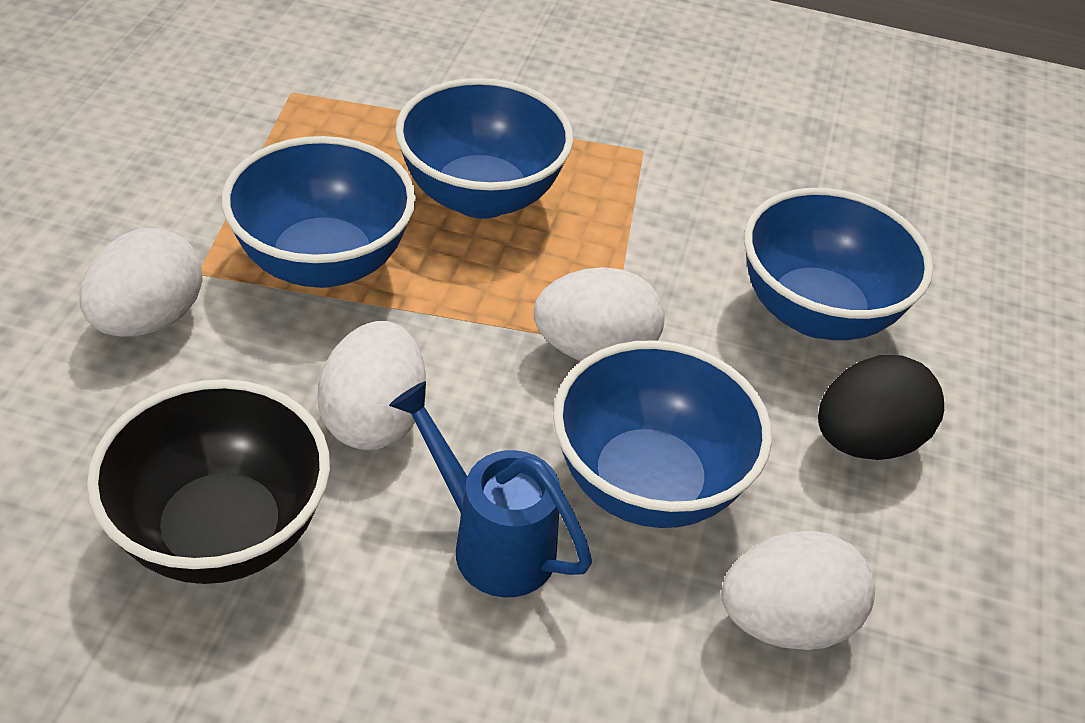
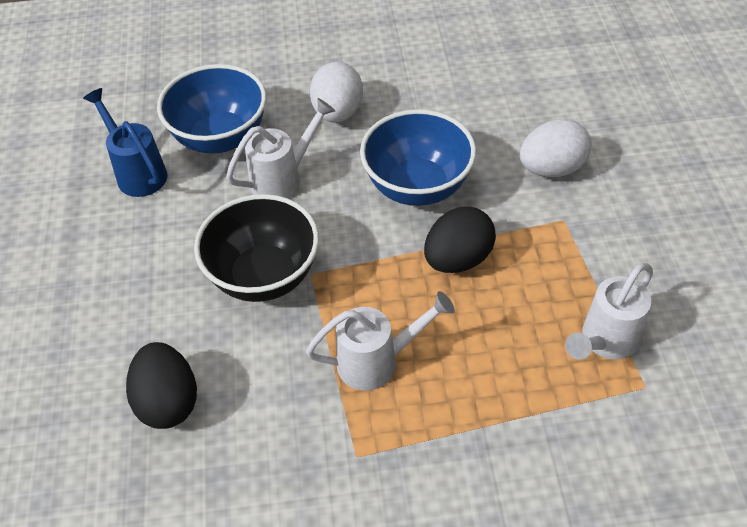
black egg: [818,355,944,460] = 1 -> [126,342,197,429] [424,207,496,273] = 2
blue bowl: [222,136,416,288] [395,78,573,219] [553,340,772,528] [744,188,933,340] = 4 -> [157,64,266,154] [360,109,476,206] = 2
white egg: [80,228,203,336] [317,321,426,450] [534,267,665,361] [721,531,875,650] = 4 -> [310,62,363,123] [520,119,592,177] = 2
white watering can: none = 0 -> [226,98,335,199] [306,291,455,391] [565,263,653,360] = 3

